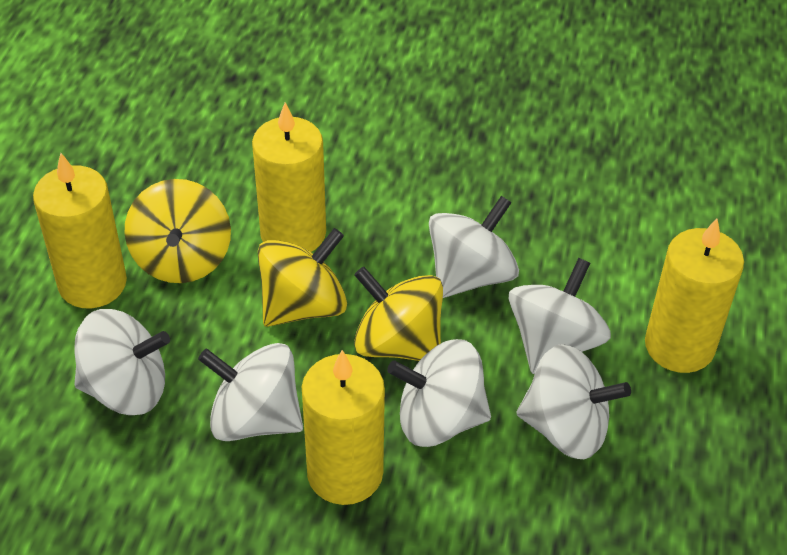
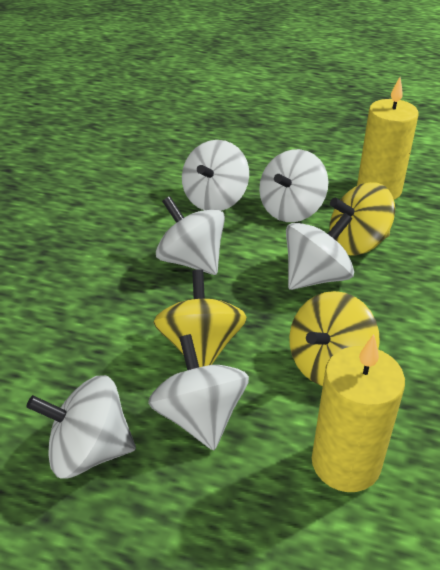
yellow candle: [33,153,127,308] [252,102,326,252] [302,350,385,505] [645,218,744,373] = 4 -> [312,334,405,492] [357,77,419,200] = 2

